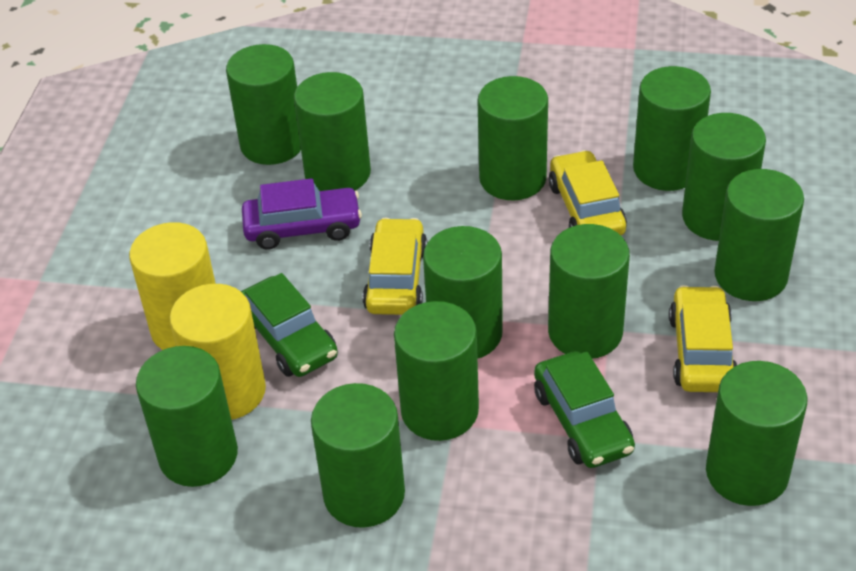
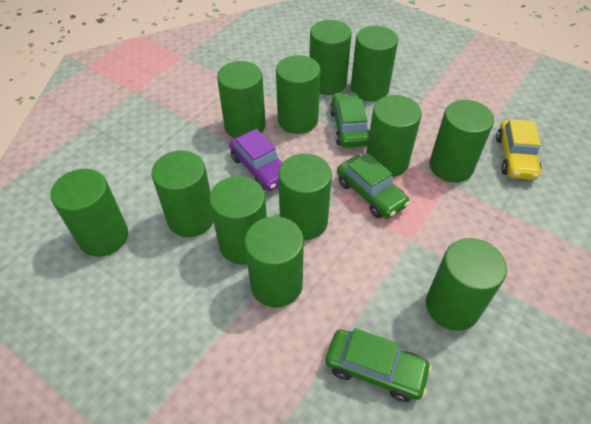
green car: [241,273,338,377] [534,351,635,468] = 2 -> [325,328,432,402] [330,92,370,148] [337,153,410,219] = 3
yellow car: [363,217,428,315] [549,150,627,235] [669,285,737,392] = 3 -> [496,119,541,180] = 1
yellow cylinder: [129,222,216,350] [170,284,266,420] = 2 -> none = 0

